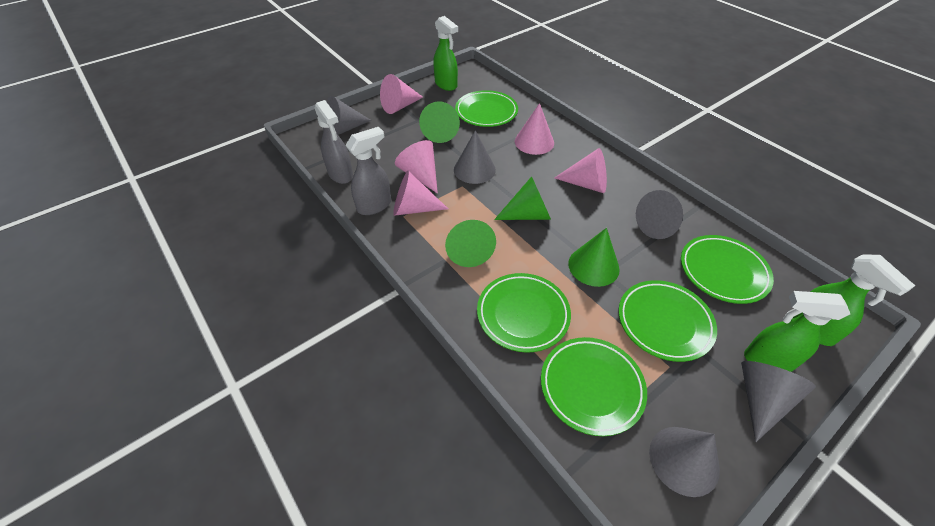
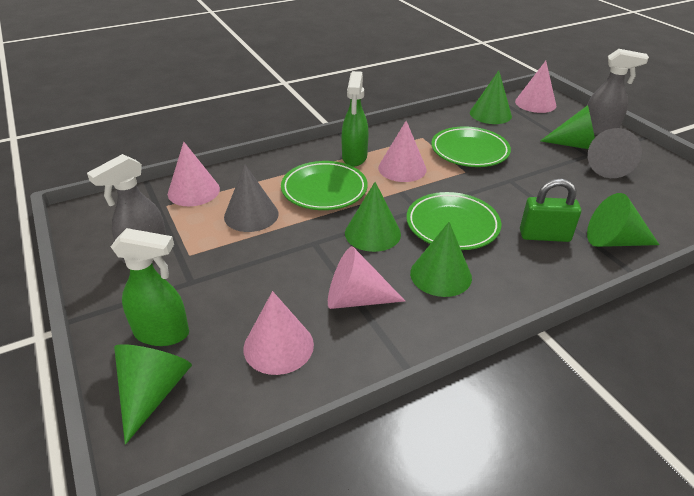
green cone: [419,102,460,143] [445,220,496,267] [494,176,551,220] [568,228,620,287] = 4 -> [114,344,192,445] [345,182,401,252] [410,222,472,297] [470,70,512,124] [540,105,595,149] [587,193,660,247] = 6
green padlock: none = 0 -> [520,178,581,242] = 1
green plate: [455,90,518,127] [477,273,571,353] [541,337,647,436] [619,280,717,362] [681,235,774,304] = 5 -> [281,161,368,210] [407,192,501,250] [431,126,511,167] = 3
green spray bottle: [433,16,458,91] [744,291,850,372] [793,254,915,346] = 3 -> [111,228,189,346] [341,71,368,166] = 2
grey cone: [326,96,371,135] [454,130,496,184] [636,190,683,239] [649,427,720,497] [741,361,816,442] = 5 -> [224,164,279,232] [588,128,642,178] = 2

